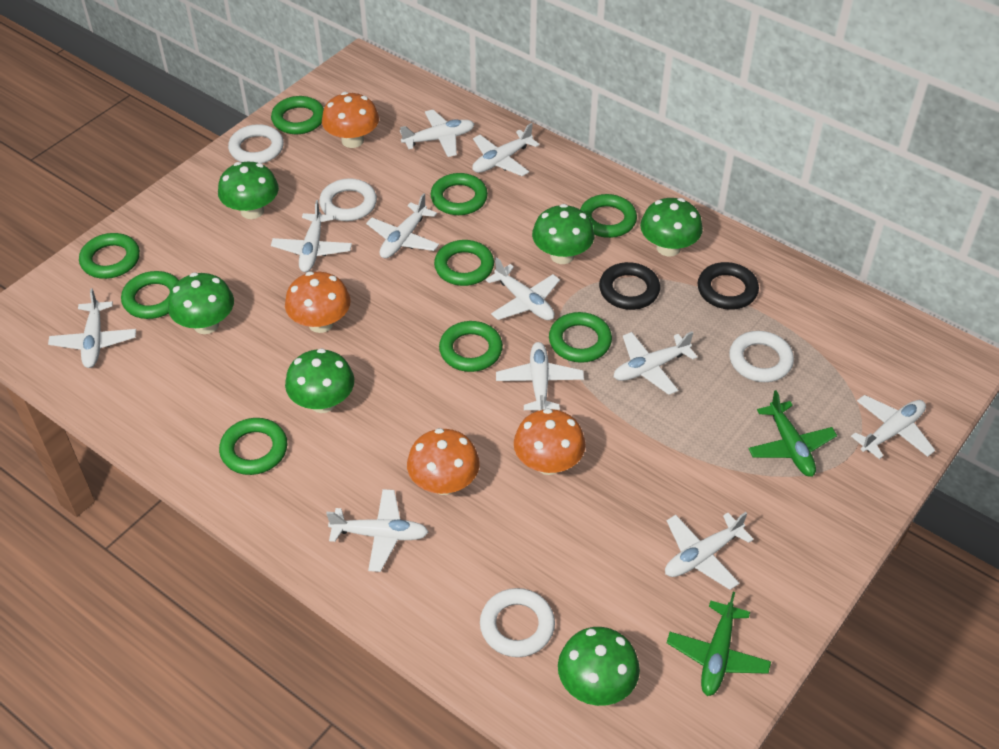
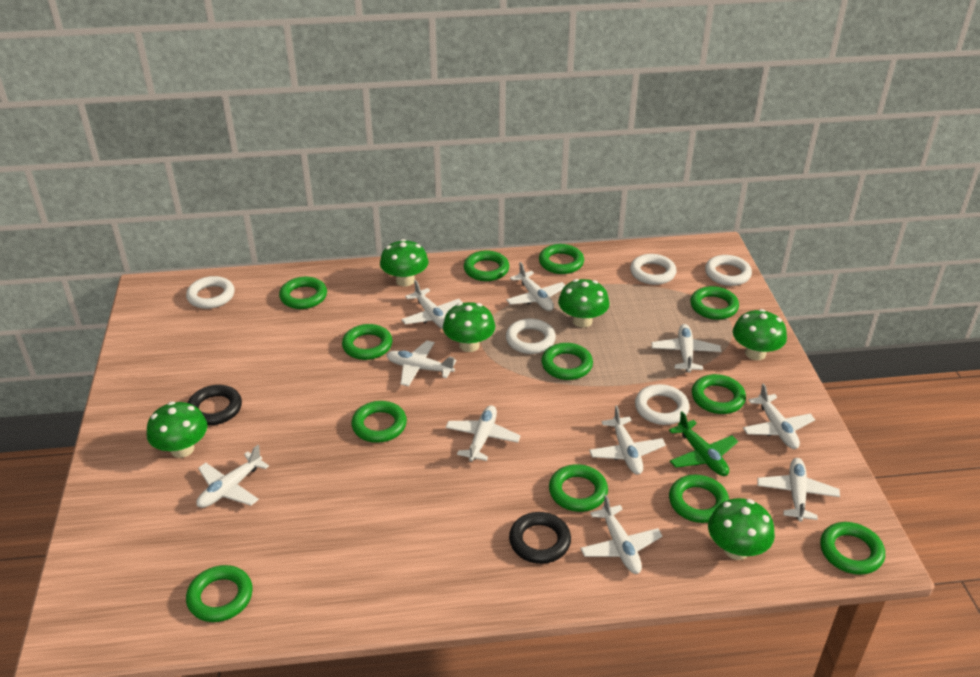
green plane: [667,592,771,696] [748,390,837,477] = 2 -> [669,411,738,476] = 1
green ring: [79,233,140,279] [121,271,179,319] [219,418,287,475] [271,96,324,134] [431,173,488,215] [434,240,494,286] [439,321,503,372] [549,312,612,363] [580,194,637,238] = 9 -> [186,565,253,622] [279,277,327,309] [342,324,393,360] [351,401,407,443] [464,251,509,281] [539,244,584,274] [542,343,593,380] [549,464,608,512] [669,475,729,523] [690,286,739,320] [692,374,746,414] [820,522,885,575] = 12
orange mushroom: [285,271,351,333] [322,92,379,148] [407,428,480,495] [514,408,585,475] = 4 -> none = 0
white plane: [48,288,136,368] [271,200,352,272] [326,489,428,572] [366,193,439,259] [400,110,474,157] [472,123,540,176] [486,257,560,320] [496,342,584,411] [614,331,697,395] [665,512,754,590] [851,395,935,459] = 11 -> [196,445,269,508] [387,341,456,386] [401,280,463,329] [446,405,521,462] [506,262,566,311] [580,495,663,574] [589,405,666,475] [652,324,721,373] [743,383,815,449] [757,458,840,522] = 10
white ring: [228,124,284,164] [319,178,377,221] [480,588,555,657] [729,331,794,382] = 4 -> [186,276,235,309] [506,318,556,354] [630,254,676,285] [635,384,689,425] [705,255,752,286] = 5

